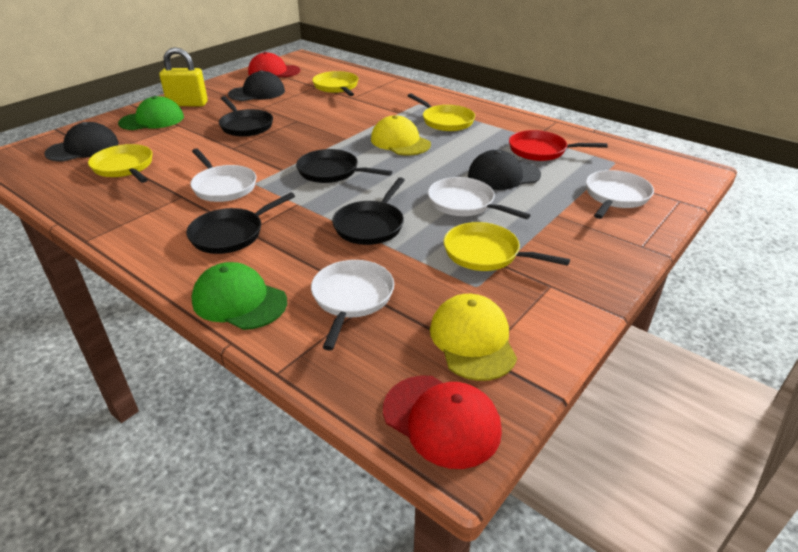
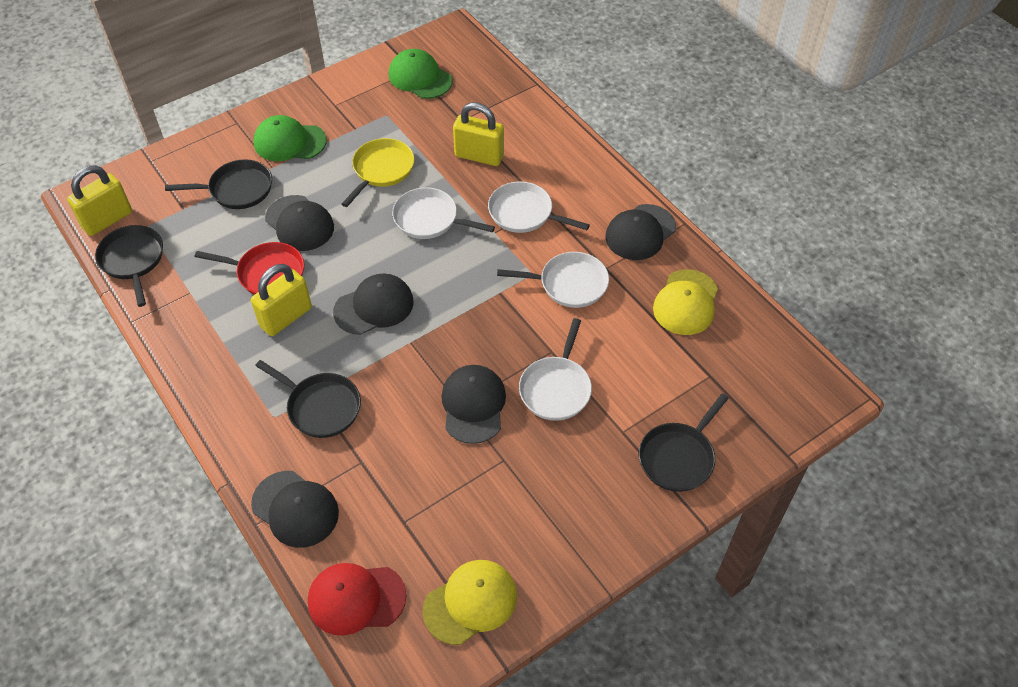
black cap: [44,122,119,161] [228,70,285,101] [468,150,541,190] = 3 -> [251,471,339,548] [265,195,334,251] [333,274,414,335] [441,365,506,444] [605,204,676,260] = 5
red cap: [248,52,300,77] [383,375,502,469] = 2 -> [308,563,406,636] = 1
yellow padlock: [159,47,208,106] = 1 -> [67,165,132,236] [251,264,312,336] [453,102,504,166] = 3
yellow pan: [88,144,152,183] [312,71,358,96] [407,93,475,131] [444,222,570,271] = 4 -> [341,138,415,207] = 1

